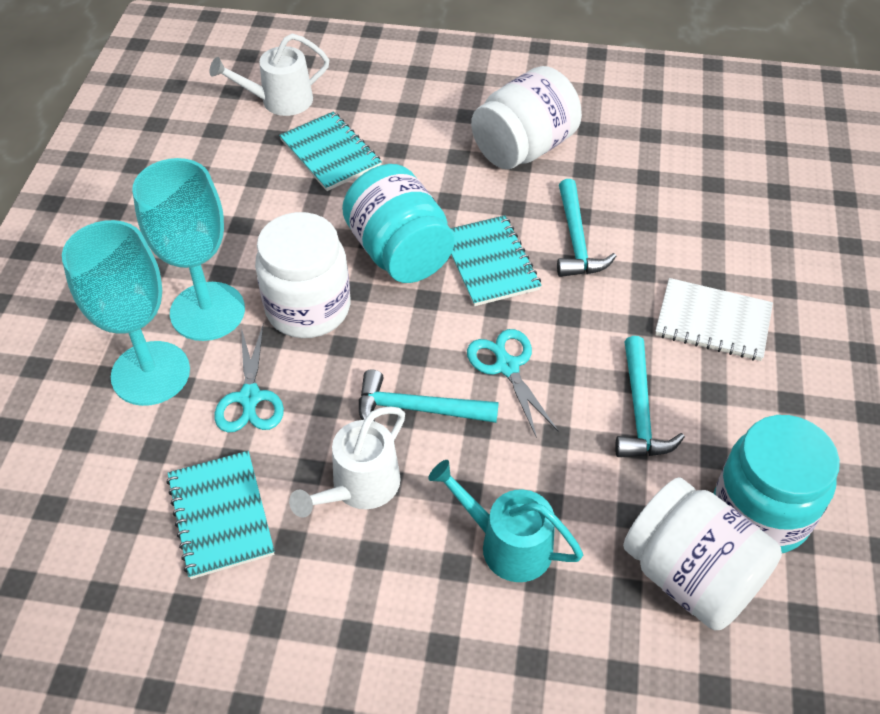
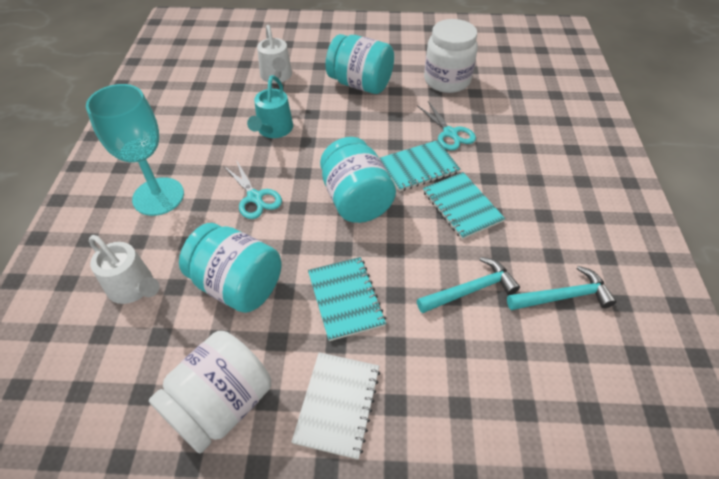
turquoise goblet: [62,220,190,406] [132,158,245,341] = 2 -> [86,84,184,216] = 1
turquoise hammer: [359,369,499,423] [557,179,616,277] [615,336,685,457] = 3 -> [417,257,520,313] [507,266,616,310] = 2
turquoise jar: [342,164,455,283] [714,415,840,553] = 2 -> [179,223,281,313] [320,137,396,223] [326,34,394,94] = 3
white jar: [255,212,350,338] [471,66,582,169] [623,477,782,630] = 3 -> [149,331,271,453] [424,19,478,93] = 2

